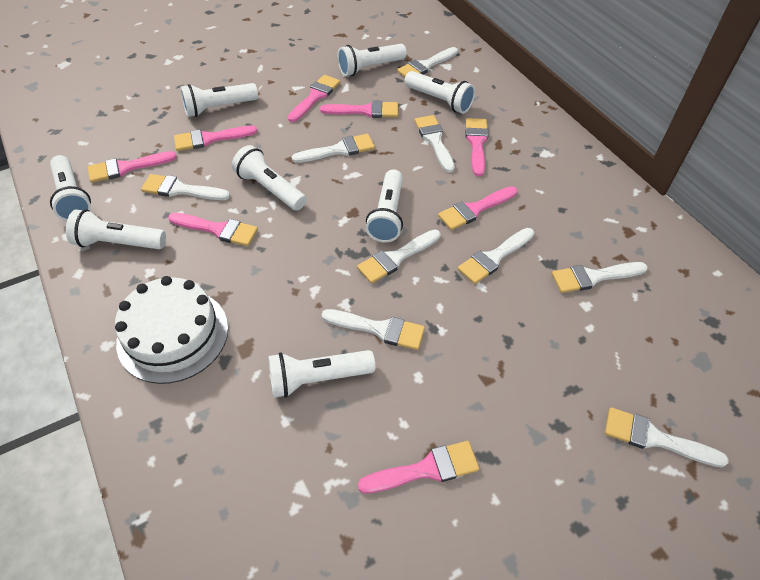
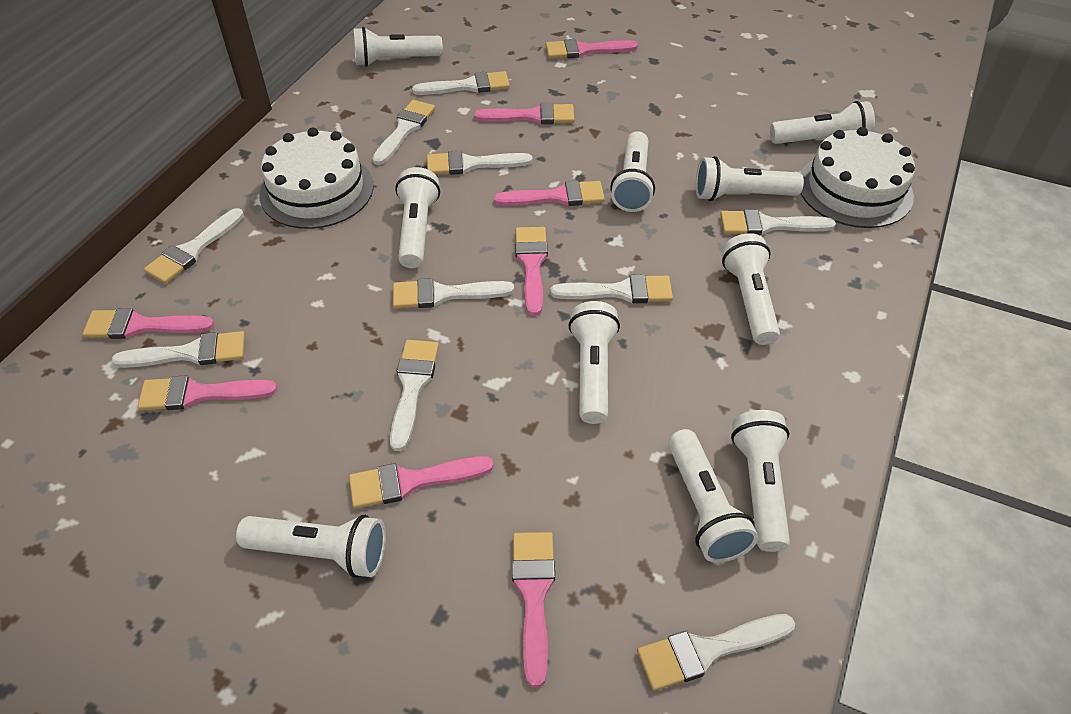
white brush: [141,174,230,200] [292,134,375,163] [321,309,425,350] [357,229,441,284] [397,47,458,77] [415,115,455,173] [457,228,534,284] [552,262,648,293] [605,407,729,467] = 9 -> [112,331,245,368] [144,208,244,284] [372,100,435,165] [390,340,439,451] [393,278,514,309] [412,71,510,95] [427,151,533,175] [550,274,673,303] [637,614,795,691] [720,209,836,235] = 10
white cake: [115,276,228,384] = 1 -> [259,127,374,229] [800,127,915,228] = 2
white flashlight: [50,155,91,221] [66,209,166,249] [180,83,258,117] [232,145,306,210] [268,350,375,398] [337,44,407,76] [366,169,403,243] [405,71,475,114] = 8 -> [236,515,386,578] [353,27,443,67] [395,167,440,268] [568,301,620,424] [610,131,655,212] [668,429,758,563] [696,156,804,201] [722,233,780,345] [731,410,790,552] [770,101,875,144] = 10

